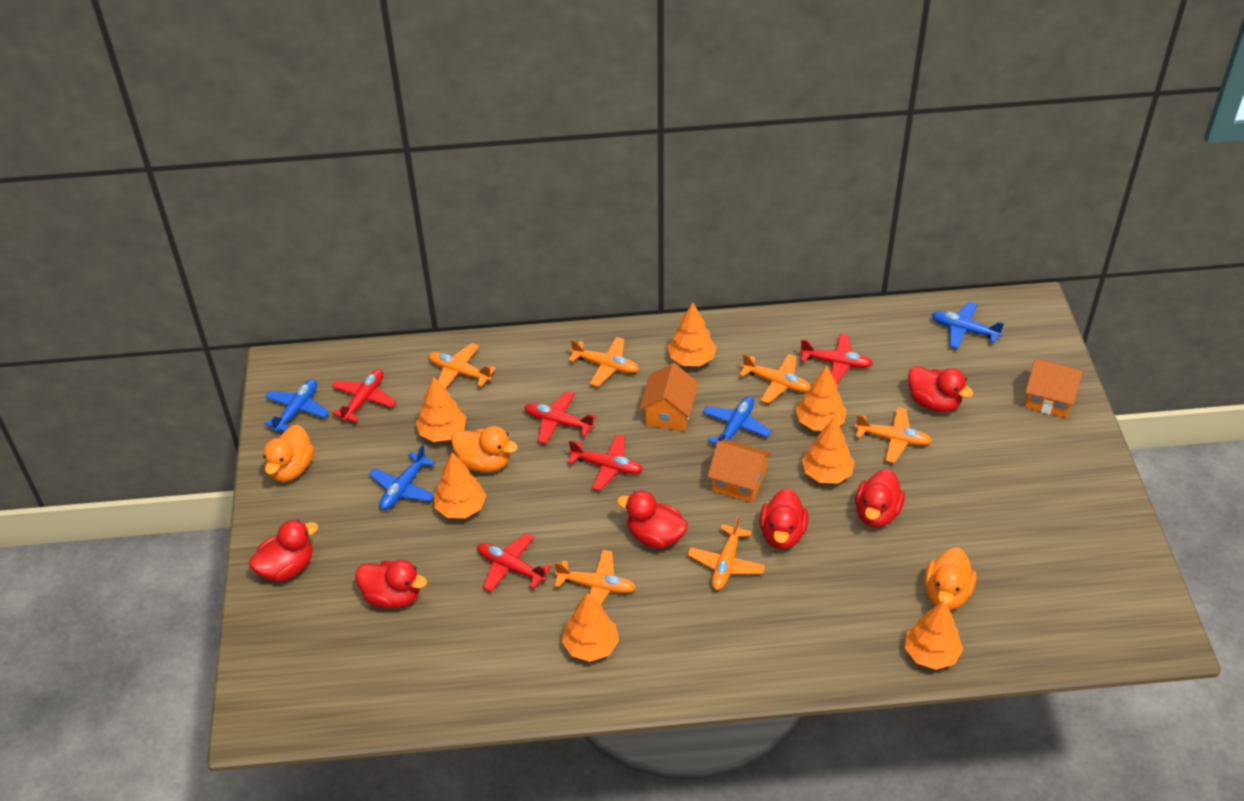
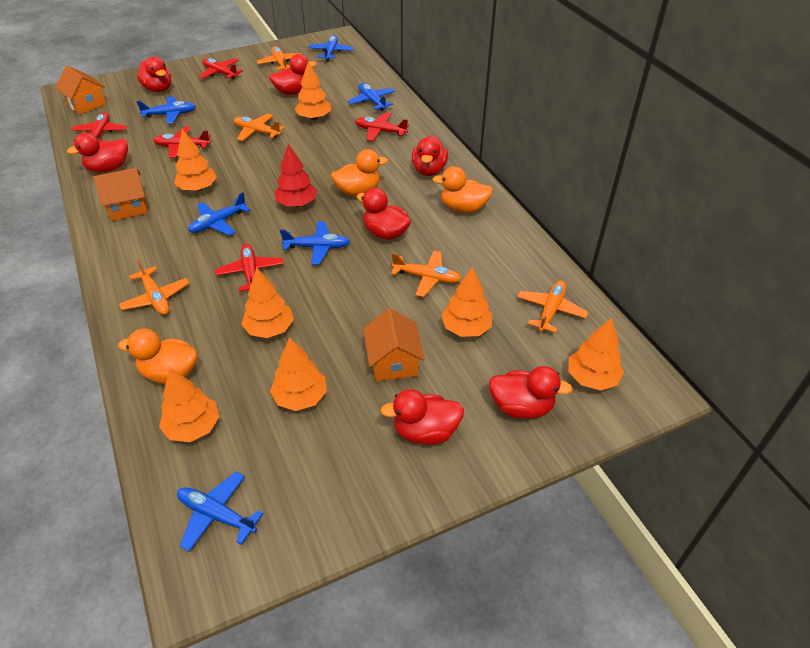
blue plane: [264,379,329,432] [369,444,436,510] [702,396,771,444] [931,302,1004,349] = 4 -> [137,96,196,124] [177,471,263,551] [188,192,250,235] [280,222,350,265] [308,35,354,61] [348,83,395,111] = 6
orange plane: [429,343,496,389] [554,550,636,605] [569,337,639,387] [687,516,765,590] [739,354,811,404] [855,407,932,463] = 6 -> [119,259,190,315] [234,113,285,141] [256,46,303,70] [391,250,461,297] [517,281,588,333] = 5
red duck: [249,520,318,582] [355,560,427,609] [617,490,688,549] [760,488,808,549] [855,469,905,527] [908,366,973,412] = 6 -> [67,132,128,172] [137,56,171,92] [269,54,317,95] [357,188,411,240] [380,389,464,445] [412,135,448,176] [489,366,572,419] = 7
red tree: none = 0 -> [274,143,317,207] = 1

